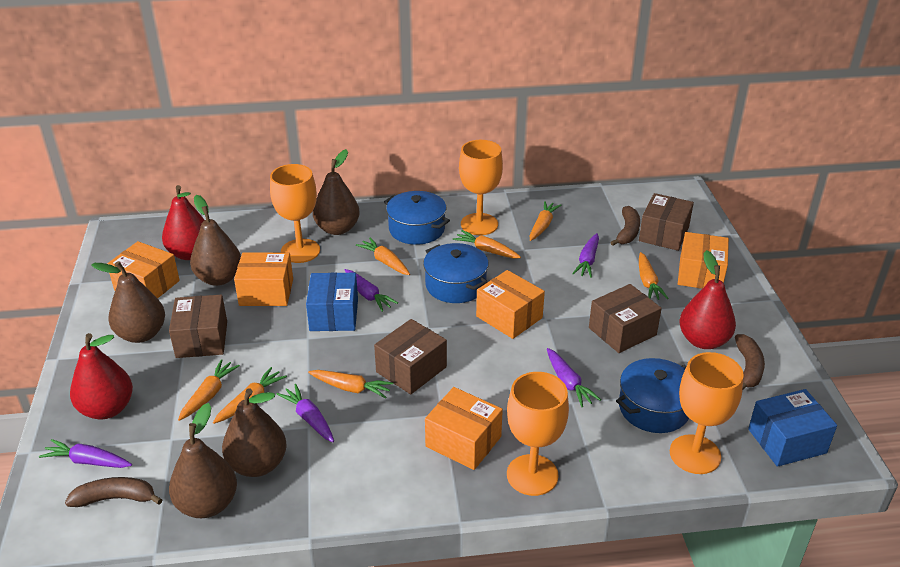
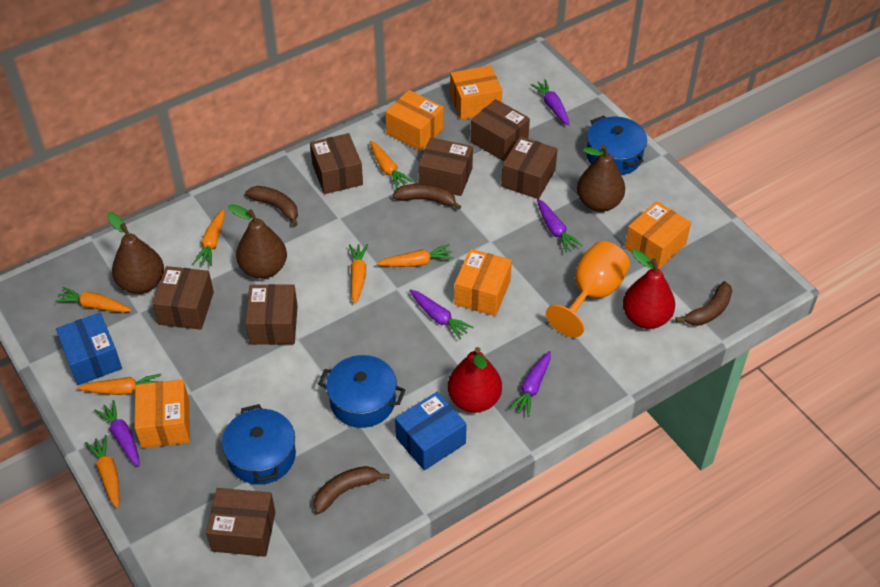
brown banana: [65,477,163,507] [610,206,640,246] [735,334,765,389] = 3 -> [245,186,298,226] [313,466,389,514] [392,184,461,210] [675,281,732,326] = 4
brown box: [169,295,227,358] [374,319,447,394] [589,284,662,353] [639,193,694,251] = 4 -> [152,266,214,330] [206,488,275,557] [245,284,298,345] [310,133,363,194] [418,137,473,196] [470,99,530,161] [501,136,557,199] = 7
brown pear: [91,261,165,343] [169,403,237,518] [190,195,241,286] [222,388,287,477] [313,149,360,235] = 5 -> [107,212,164,294] [228,204,287,279] [577,144,625,212] = 3
orange goblet: [270,164,320,263] [459,140,503,235] [507,372,569,496] [670,352,744,474] = 4 -> [546,241,630,337] = 1
red pear: [70,333,133,420] [162,185,205,260] [679,250,736,349] = 3 -> [448,347,502,413] [623,249,675,329] = 2

